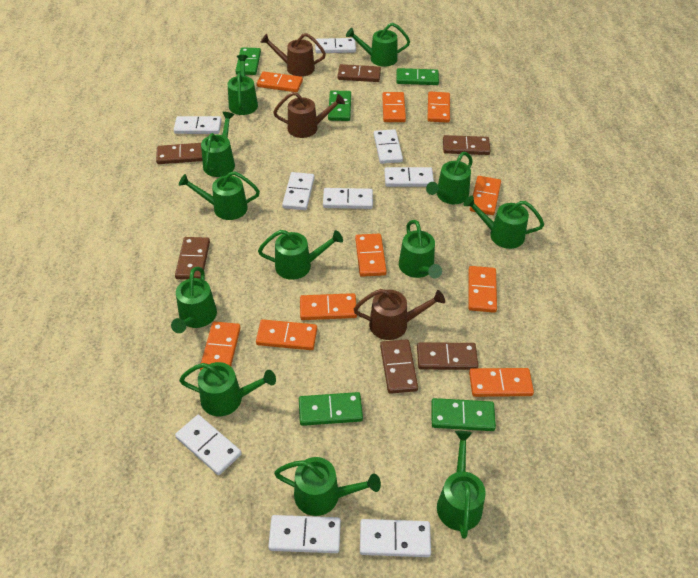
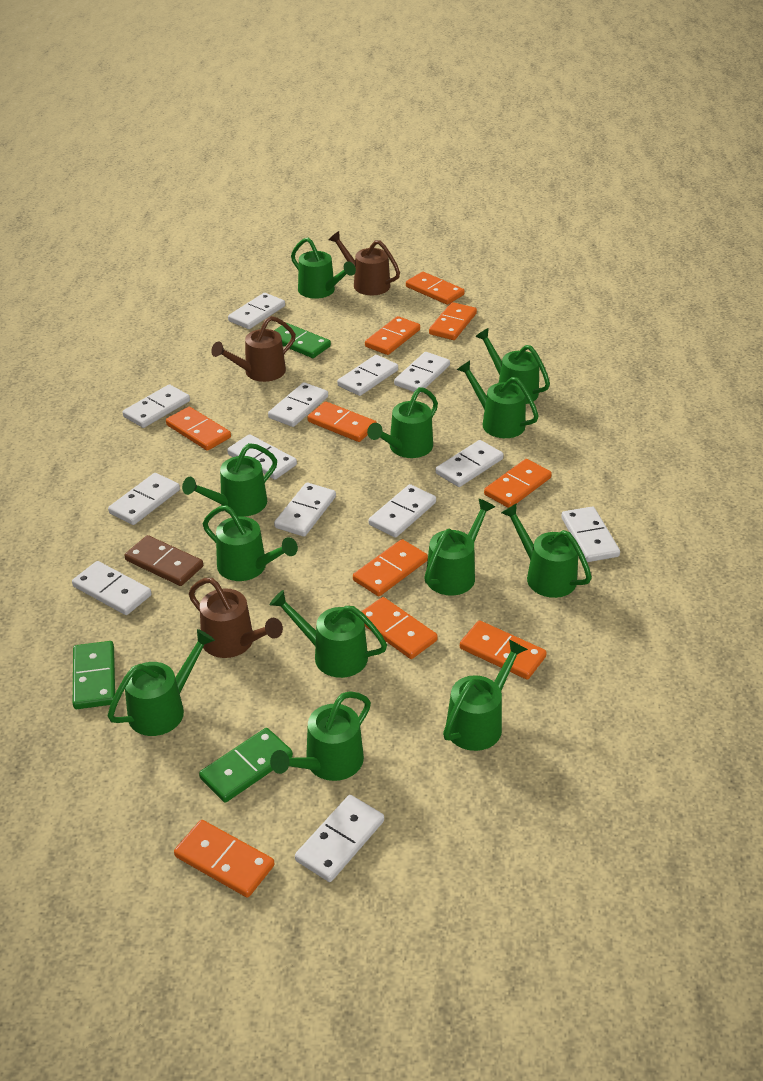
brown domino: [156,143,202,164] [175,237,210,280] [338,64,381,82] [380,339,418,394] [417,342,478,370] [443,135,490,155] = 6 -> [125,535,203,586] = 1
green domino: [235,47,261,75] [299,392,363,426] [328,90,351,121] [396,68,439,85] [431,398,496,431] = 5 -> [73,641,115,709] [199,728,293,802] [274,323,331,358] = 3
white domino: [174,116,222,134] [175,415,242,475] [268,515,341,553] [282,172,314,210] [315,38,356,53] [323,188,373,209] [360,519,431,557] [374,129,403,164] [384,167,434,187] = 9 -> [72,561,152,615] [108,473,180,525] [123,384,190,428] [227,434,297,480] [228,293,285,329] [268,382,328,427] [274,483,336,537] [295,795,384,882] [337,355,398,396] [369,484,436,538] [394,352,450,394] [435,440,504,487] [561,507,620,562] = 13

